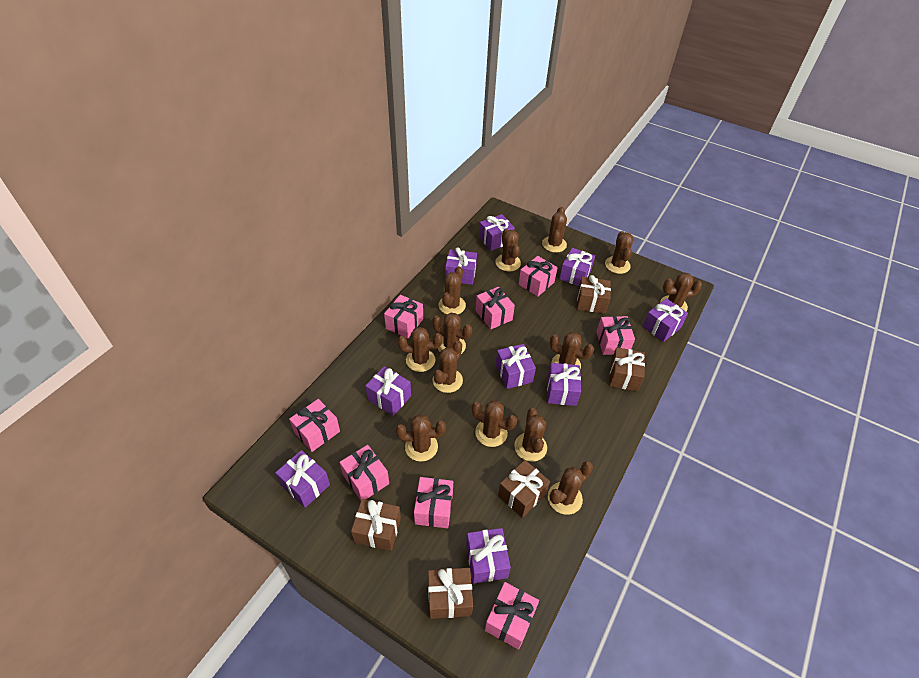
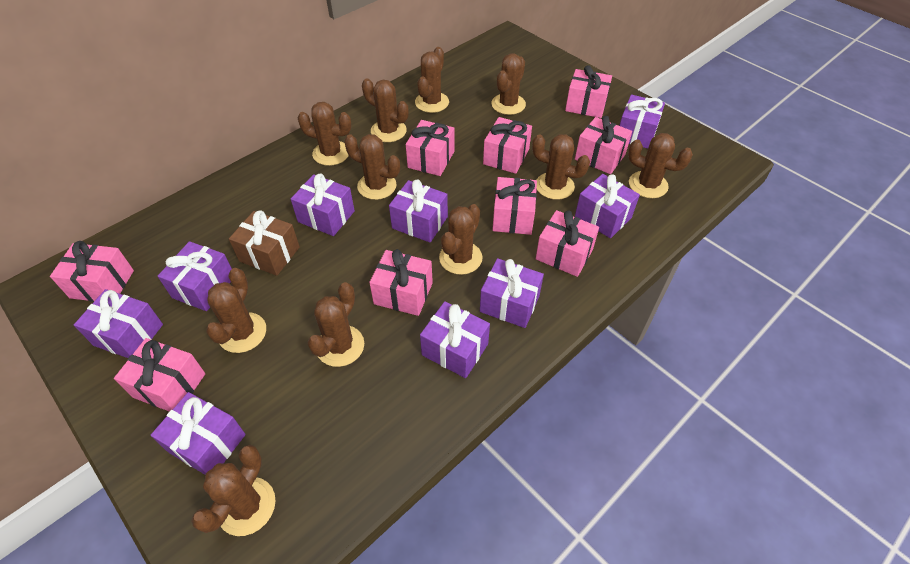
brown cactus: [396,414,446,462] [398,327,442,372] [432,313,472,354] [432,340,463,393] [439,266,466,315] [472,400,517,447] [495,229,521,272] [514,408,547,462] [542,207,567,253] [548,461,593,515] [550,332,594,369] [605,231,634,274] [660,272,702,311] = 13 -> [191,445,276,536] [206,268,266,353] [298,102,352,166] [307,282,364,367] [344,134,400,200] [362,79,409,142] [415,47,449,113] [439,204,483,275] [491,53,526,115] [532,134,590,200] [628,133,693,198] = 11
brown gift: [351,499,401,551] [428,568,473,619] [498,460,550,518] [577,275,611,314] [609,347,645,391] = 5 -> [229,210,300,276] = 1
pink gift: [289,399,340,452] [340,445,389,501] [384,295,423,338] [414,477,453,528] [476,287,515,329] [485,582,539,650] [518,256,558,297] [597,316,635,355] = 8 -> [50,241,134,302] [114,338,205,412] [369,249,433,316] [406,120,455,176] [483,117,532,174] [492,177,537,235] [536,210,599,277] [565,65,612,118] [575,116,632,174] = 9

